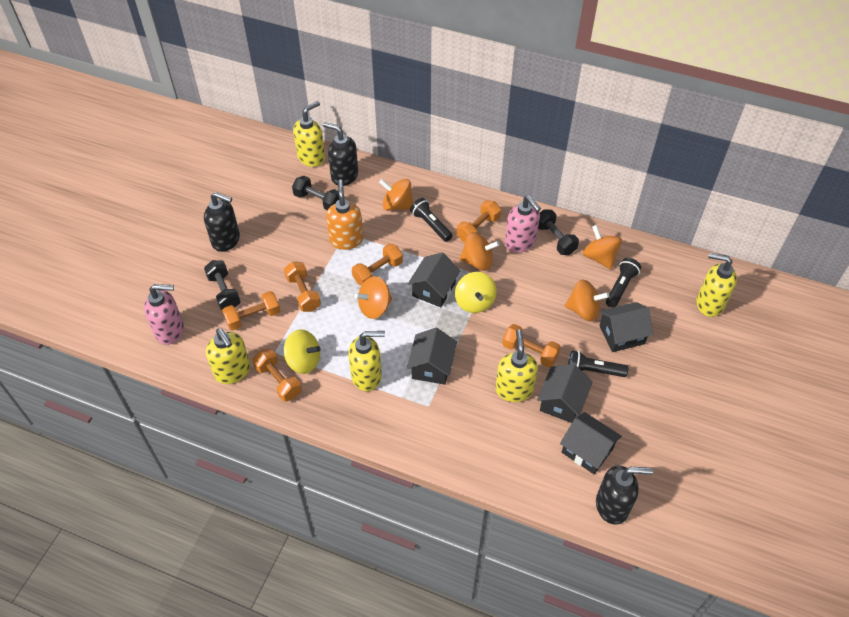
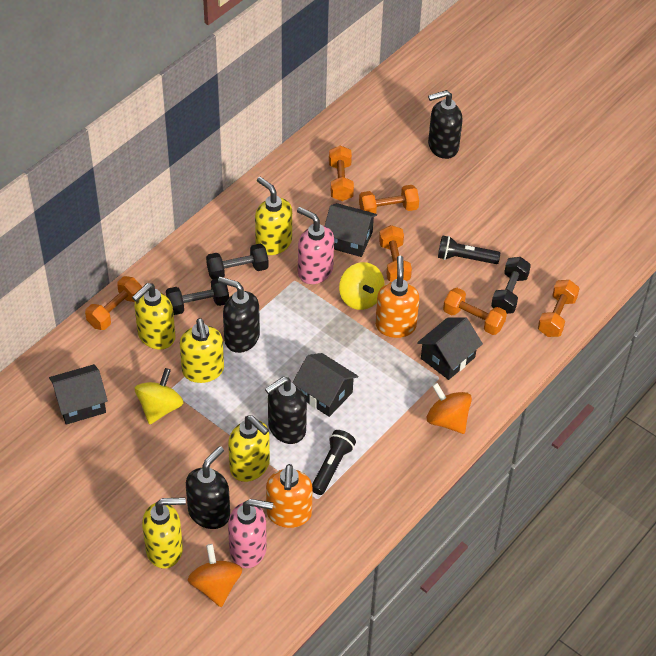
black flashlight: [410,198,453,242] [568,350,628,377] [606,258,641,308] = 3 -> [312,430,356,495] [438,235,500,264] = 2
black house: [407,328,457,385] [408,252,461,307] [537,364,593,423] [560,412,622,474] [599,302,653,352] = 5 -> [49,364,108,425] [292,353,358,417] [325,203,377,257] [417,317,483,380] = 4
black soap dispenser: [204,192,240,252] [323,122,358,186] [596,466,653,525] = 3 -> [186,446,230,529] [218,277,260,353] [265,377,307,444] [428,90,463,159] = 4
orange soap dispenser: [326,180,363,250] = 1 -> [266,464,313,528] [375,256,420,338] = 2
orange spinning top: [354,276,392,319] [379,179,413,211] [459,232,500,271] [565,279,609,321] [583,225,622,269] = 5 -> [188,544,242,607] [427,383,472,434] = 2

